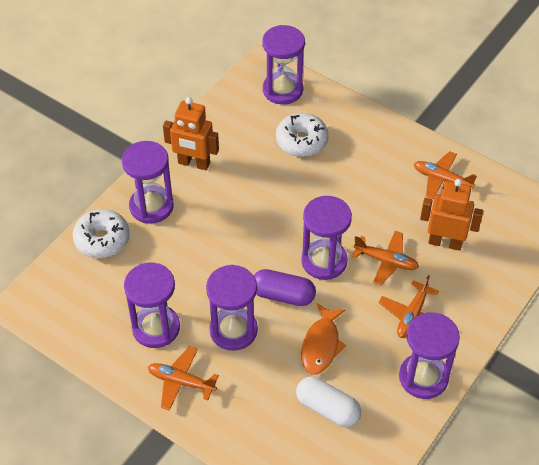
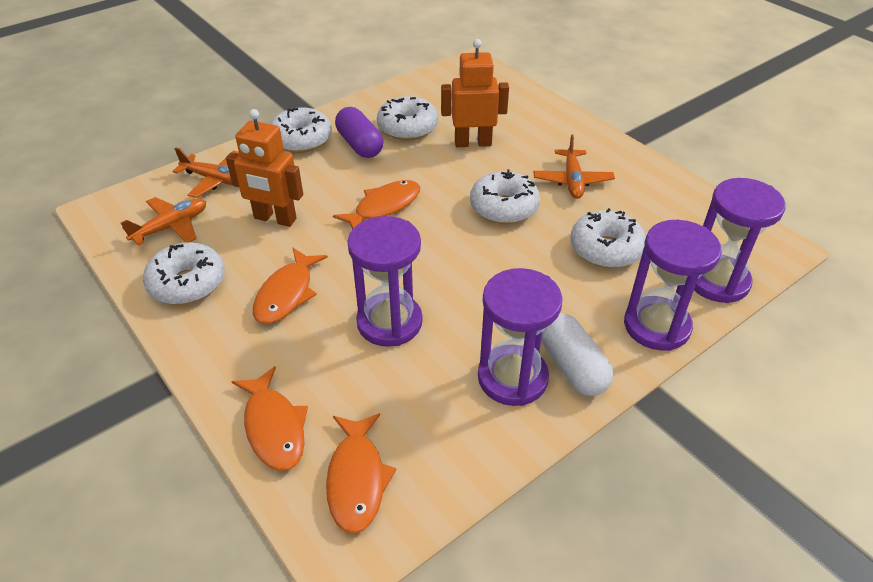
orange fish: [301,303,346,375] = 1 -> [231,366,308,471] [253,248,328,324] [326,413,396,534] [333,180,420,230] = 4
orange plane: [148,346,219,411] [352,231,419,285] [378,275,439,338] [414,151,477,199] = 4 -> [121,197,206,246] [172,148,239,198] [533,135,615,199] = 3
purple hourglass: [122,141,174,224] [124,263,180,348] [206,265,258,351] [262,25,305,105] [301,196,352,280] [399,312,460,399] = 6 -> [347,216,423,347] [478,268,563,406] [624,220,722,351] [694,178,786,303] = 4
white donut: [72,209,130,258] [276,113,329,157] = 2 -> [143,242,225,305] [270,107,332,153] [377,96,438,140] [470,169,540,224] [570,208,646,268] = 5

